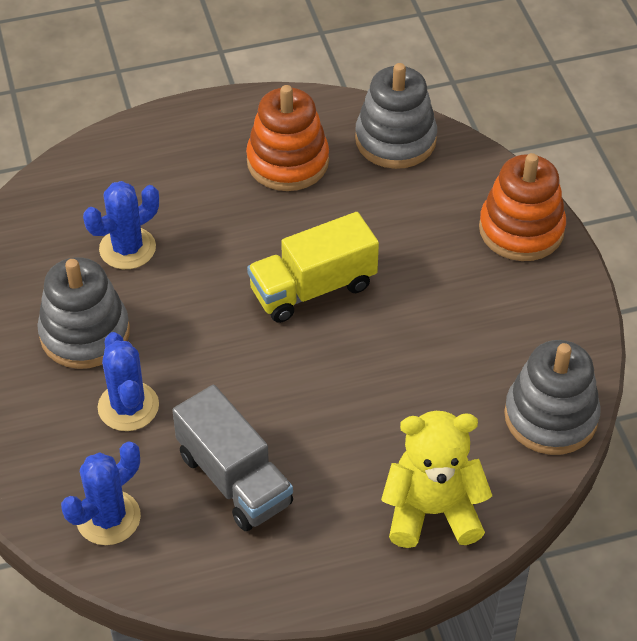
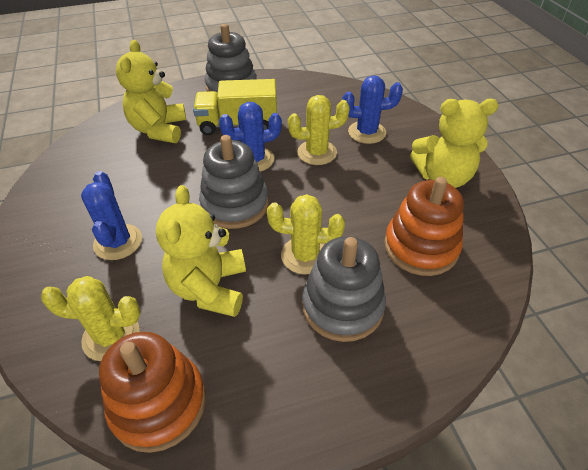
grey truck: [172,385,293,531] = 1 -> none = 0
yellow cactus: none = 0 -> [41,276,141,361] [267,194,345,274] [288,95,350,165] = 3
yellow teddy bear: [381,411,492,548] = 1 -> [116,40,186,143] [156,185,246,317] [410,99,499,188] = 3

